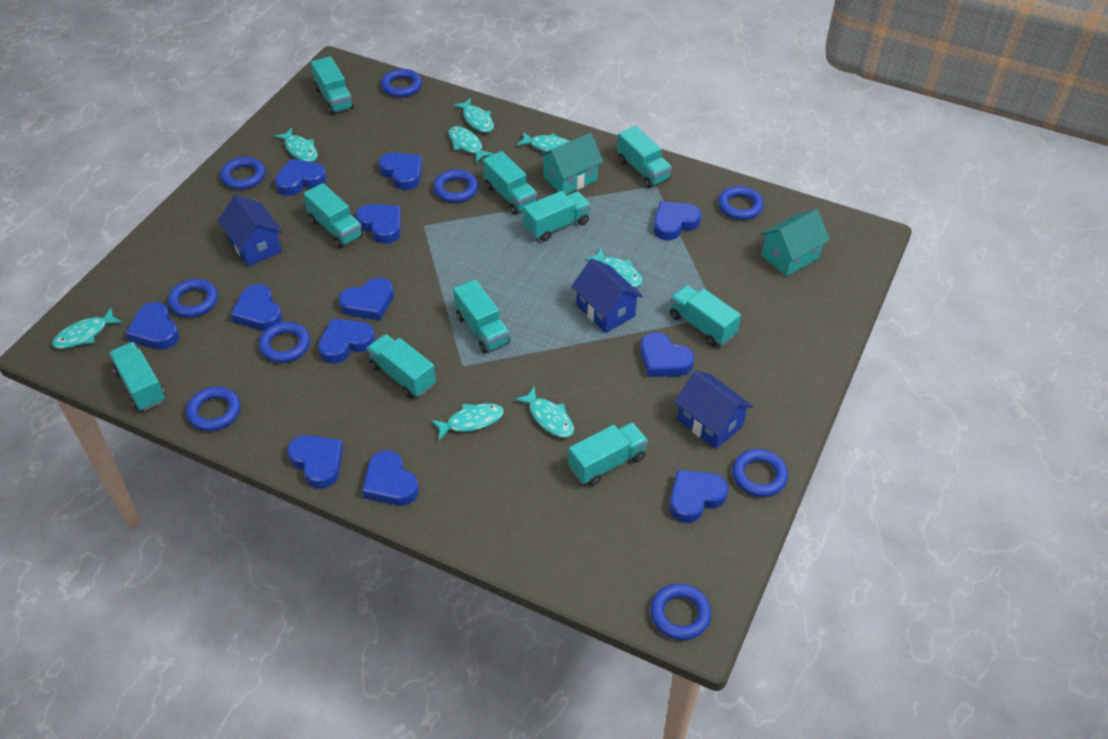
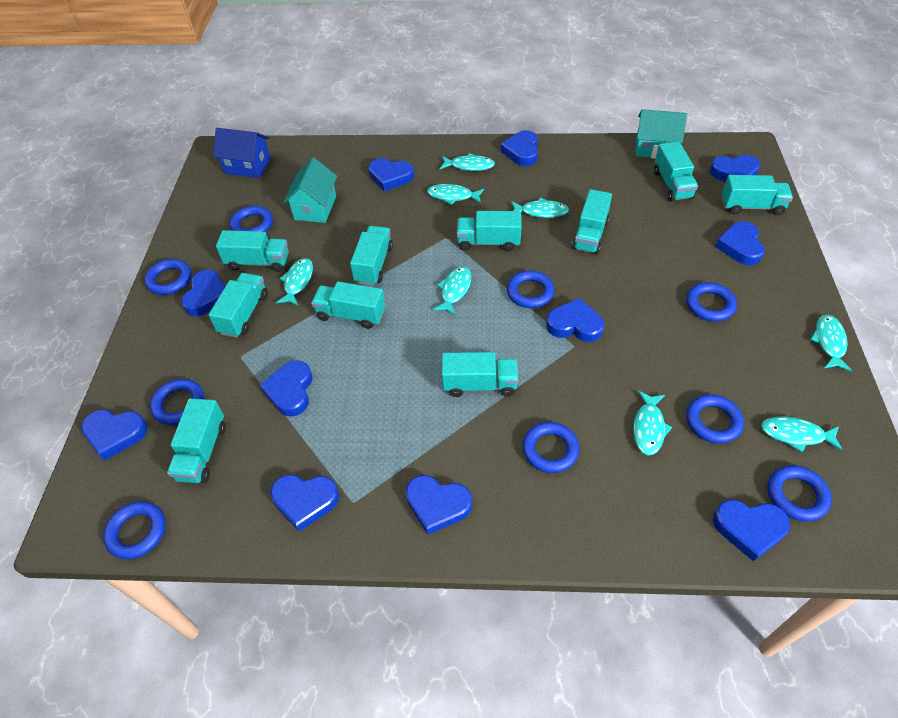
blue heart: [125,302,179,350] [230,284,282,331] [275,159,327,196] [287,435,343,489] [318,319,375,364] [339,278,394,321] [355,204,401,244] [362,450,419,506] [379,152,422,190] [640,332,694,377] [653,202,702,240] [669,470,728,523] = 12 -> [81,410,148,461] [181,270,225,317] [260,360,312,417] [271,474,339,532] [368,158,414,191] [406,475,472,535] [501,130,538,166] [546,298,604,342] [710,155,760,182] [713,499,790,561] [715,221,765,265] = 11
blue house: [218,195,283,266] [571,259,643,333] [674,371,753,449] = 3 -> [213,128,271,178] = 1

